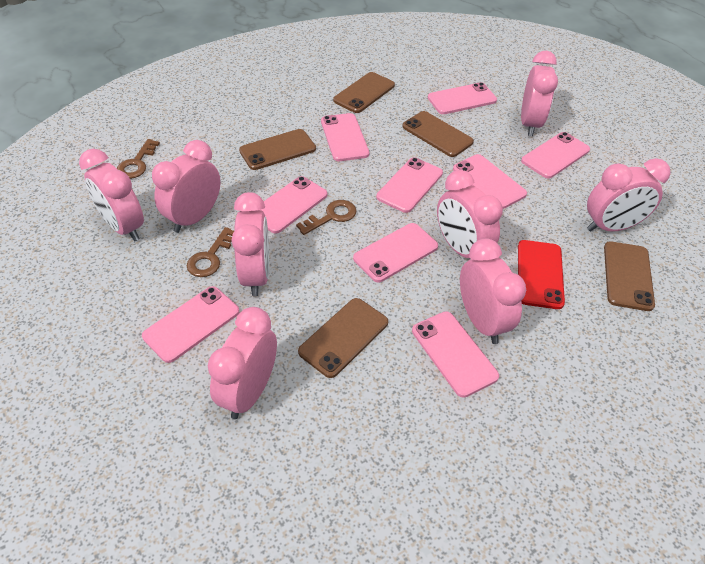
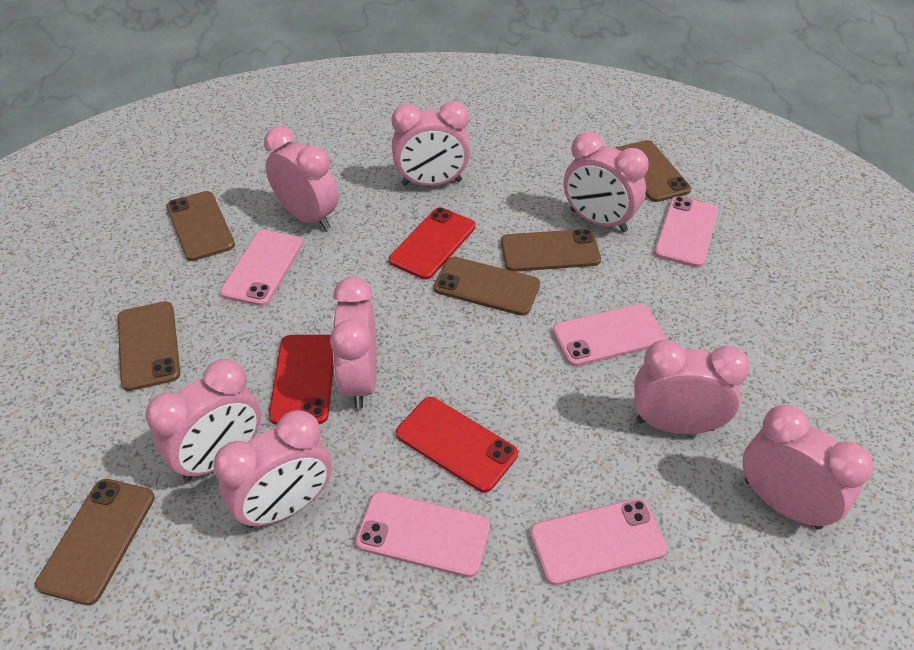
brown key: [117,139,160,179] [187,227,234,277] [296,200,356,235] = 3 -> none = 0
brown phone: [239,129,316,170] [298,298,388,378] [333,72,395,113] [402,111,474,157] [604,241,655,311] = 5 -> [35,479,155,605] [118,301,180,391] [166,191,235,261] [434,257,540,316] [501,229,601,272] [616,140,691,202] = 6
pink phone: [142,286,239,363] [261,176,327,233] [321,113,369,161] [353,223,438,282] [376,158,443,213] [412,311,499,398] [428,82,497,114] [453,154,527,209] [521,132,590,178] = 9 -> [220,230,303,306] [355,492,490,577] [530,498,668,585] [552,304,666,366] [654,196,718,267] = 5
red phone: [518,240,565,309] = 1 -> [269,335,334,425] [389,207,476,280] [396,397,518,493] = 3

